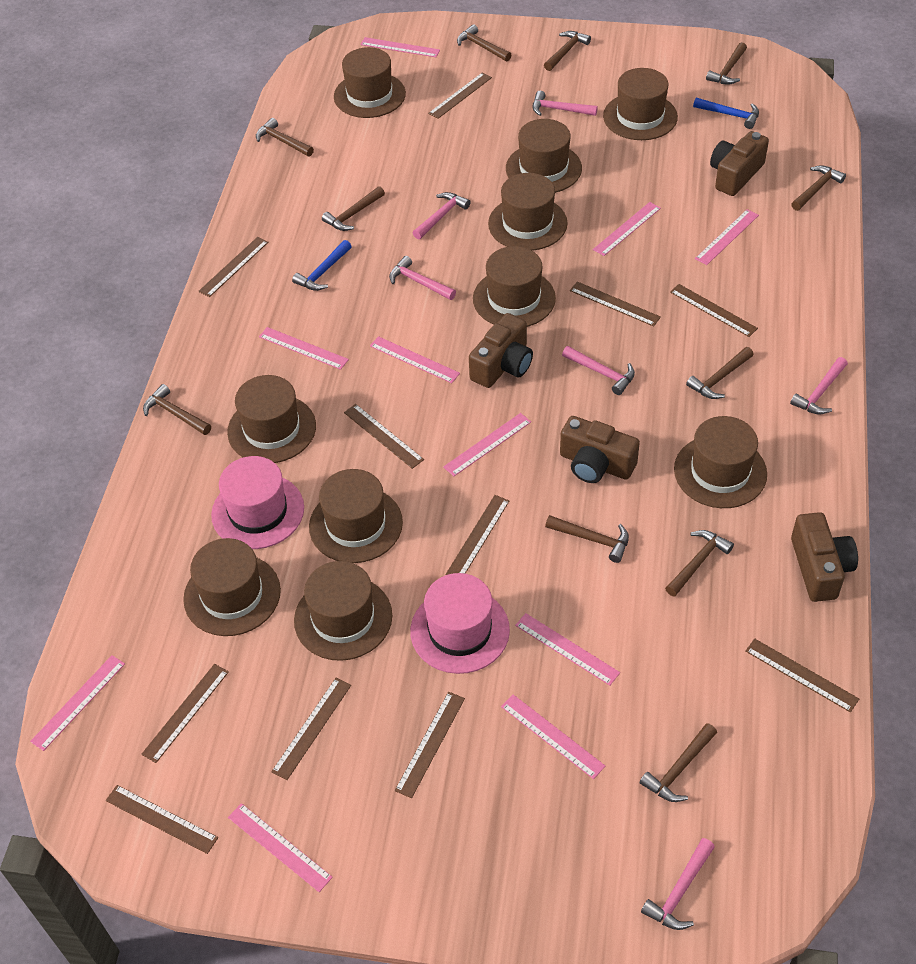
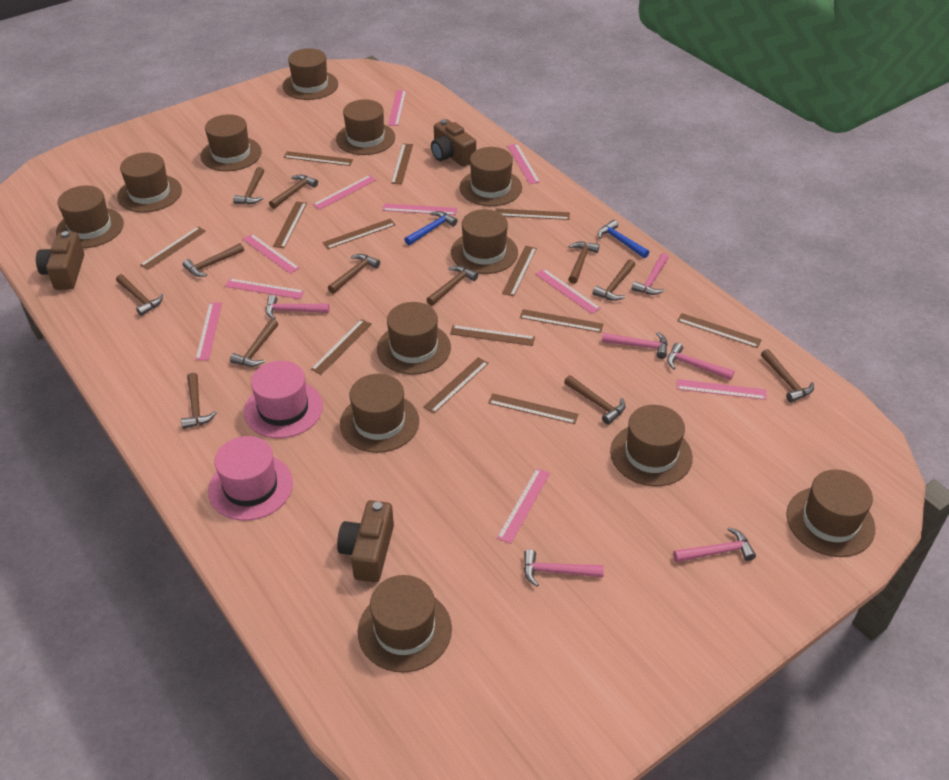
brown camera: [469,313,533,388] [560,416,640,483] [710,131,769,196] [791,512,858,602] = 4 -> [36,231,84,290] [337,500,394,582] [431,119,476,167] = 3
brown hammer: [143,384,211,435] [256,118,314,157] [322,186,385,231] [457,24,511,62] [544,31,591,71] [545,515,629,563] [640,723,717,802] [665,530,734,597] [686,347,754,399] [706,42,747,85] [791,165,846,211] = 11 -> [116,274,163,316] [181,373,217,429] [183,243,244,277] [230,319,278,367] [233,167,264,204] [269,175,318,209] [328,254,380,293] [426,266,478,306] [564,375,625,425] [568,242,600,284] [593,259,635,301] [761,349,814,402] = 12
brown hat: [183,538,281,636] [227,375,316,463] [294,561,392,661] [309,469,403,563] [334,47,406,118] [473,246,556,327] [488,173,568,251] [506,119,582,193] [603,68,678,140] [674,416,767,508] = 10 -> [56,186,124,248] [117,153,182,213] [201,114,262,171] [282,48,338,100] [336,99,395,155] [340,374,419,453] [358,575,452,672] [377,302,451,375] [451,209,518,274] [460,147,522,206] [610,405,693,486] [786,470,875,557] = 12
brown ruler: [106,785,218,854] [141,664,229,763] [199,237,269,297] [271,678,351,780] [344,404,424,469] [395,692,465,798] [428,72,492,119] [445,495,509,575] [570,281,661,327] [670,284,758,337] [745,638,859,712] = 11 -> [140,227,206,270] [273,201,307,248] [283,151,353,166] [311,319,371,375] [322,219,396,249] [391,143,413,184] [423,357,489,413] [450,325,535,346] [488,393,579,424] [496,208,570,220] [502,246,537,296] [520,309,603,333] [677,313,761,348] = 13

